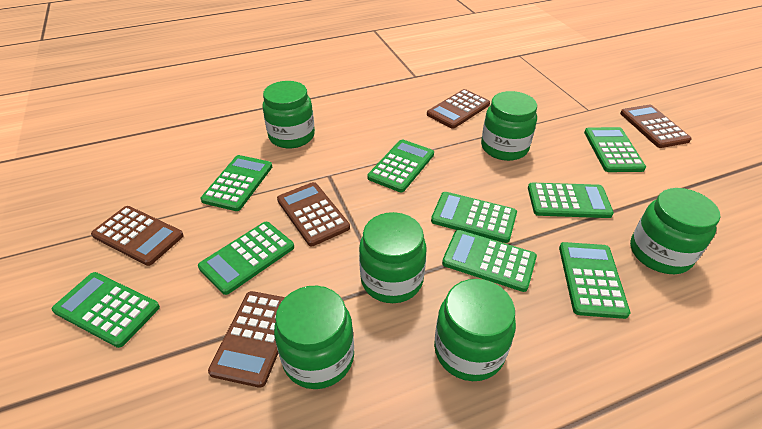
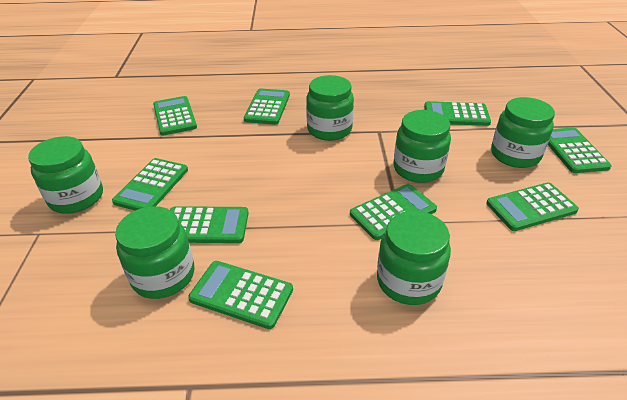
brown calculator: [91,206,184,266] [208,291,285,388] [277,182,350,246] [427,89,490,129] [620,105,692,148] = 5 -> none = 0

